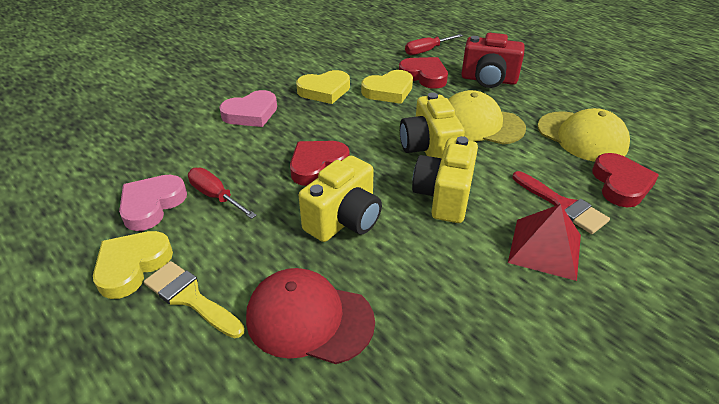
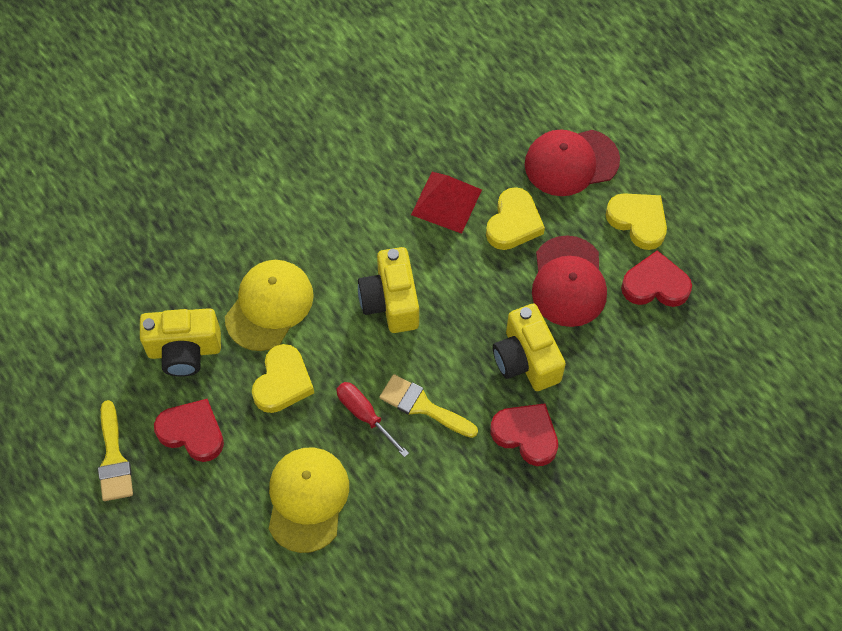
pink heart: [119,175,187,231] [219,90,277,127] = 2 -> none = 0
red brush: [513,171,610,234] = 1 -> none = 0
red camera: [461,33,525,88] = 1 -> none = 0
red cap: [246,268,375,364] = 1 -> [525,130,620,196] [532,235,607,327] = 2
red screwdriver: [188,168,257,219] [405,34,463,55] = 2 -> [336,382,409,457] = 1
yellow brush: [144,261,245,338] = 1 -> [98,400,133,501] [379,374,478,438] = 2

